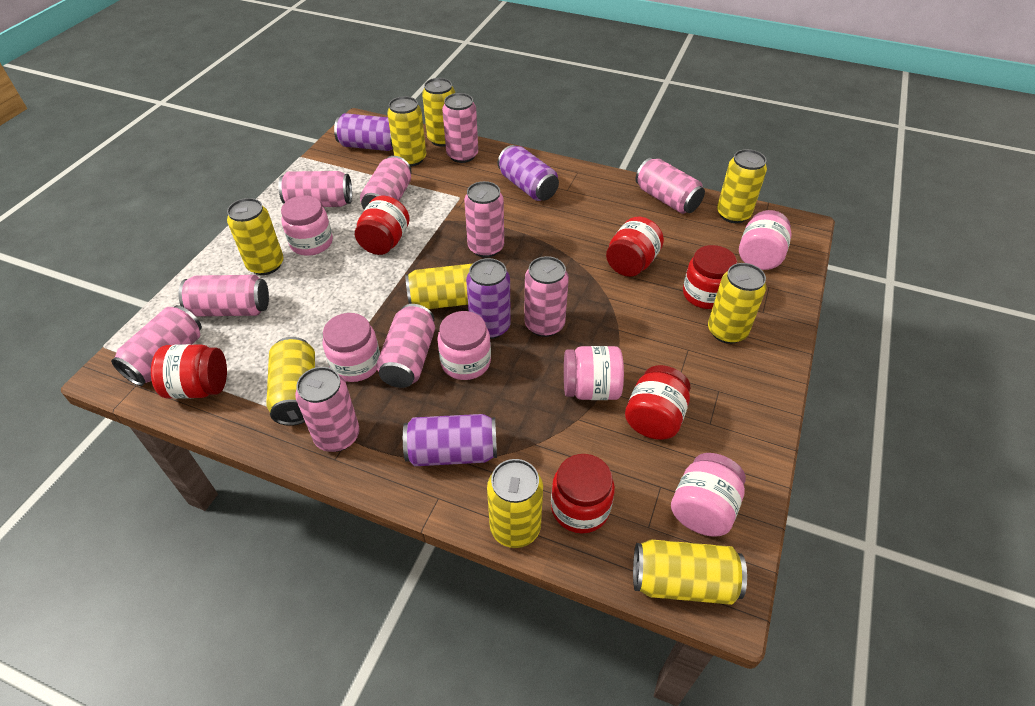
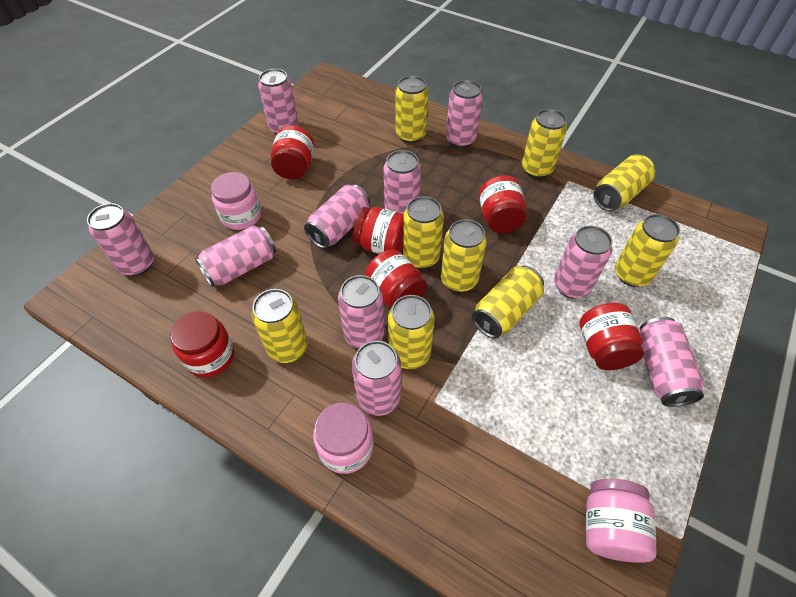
pink jar: [281,195,333,256] [323,313,380,382] [437,311,491,380] [564,346,624,400] [671,453,746,537] [739,210,791,270] = 6 -> [211,172,261,230] [313,403,373,474] [586,479,657,563] = 3
purple can: [334,113,393,151] [403,414,497,466] [466,258,511,339] [498,145,559,201] = 4 -> none = 0

